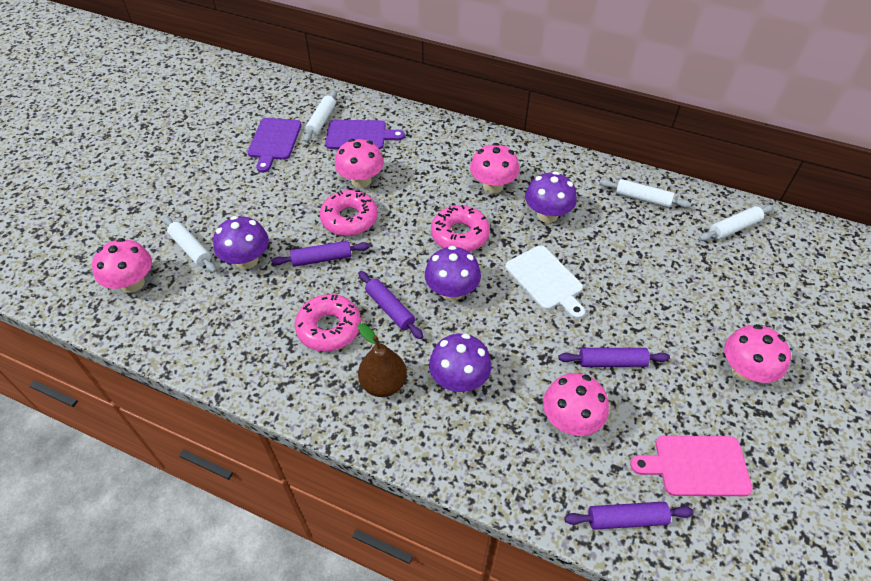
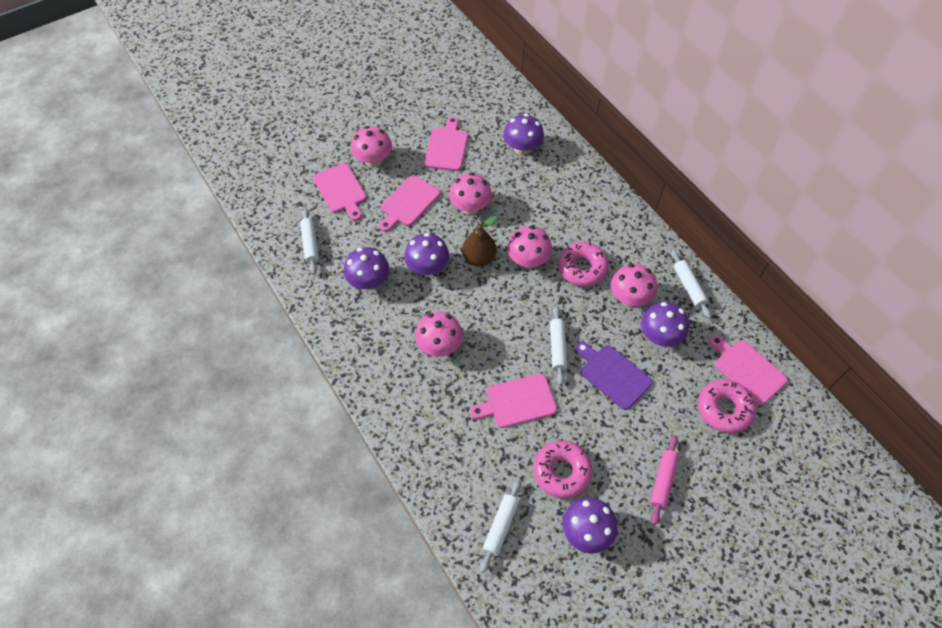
pink cutting board: [630,436,753,496] = 1 -> [313,163,367,221] [379,175,440,232] [424,116,468,171] [470,373,557,428] [709,335,788,405] = 5
pink rolling pin: none = 0 -> [650,435,679,525] = 1
purple cutting board: [247,118,302,173] [325,120,405,150] = 2 -> [575,342,653,410] = 1
purple mushroom: [213,216,269,269] [425,246,481,301] [429,333,492,392] [525,172,577,223] = 4 -> [344,247,389,290] [404,233,449,276] [503,114,544,155] [563,498,617,554] [641,302,689,347] = 5
purple rolling pin: [271,241,370,267] [358,271,423,339] [559,348,670,367] [564,502,694,530] = 4 -> none = 0
white cutting board: [505,245,585,319] = 1 -> none = 0

